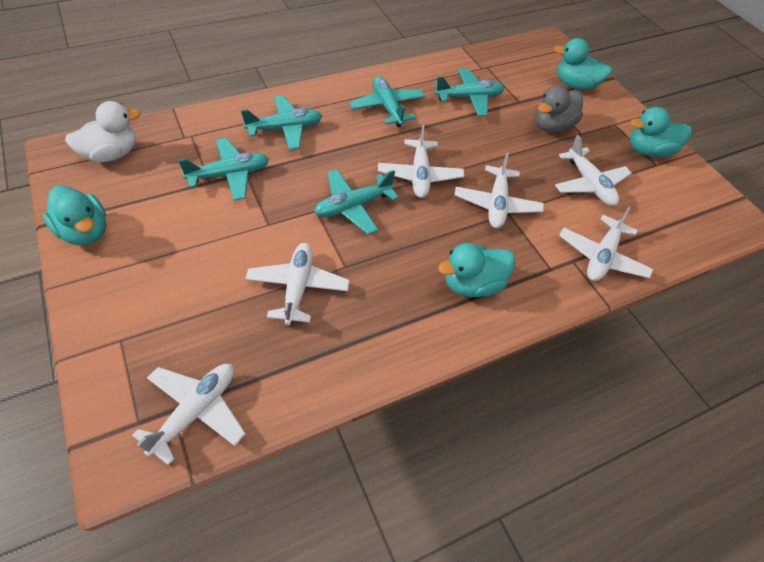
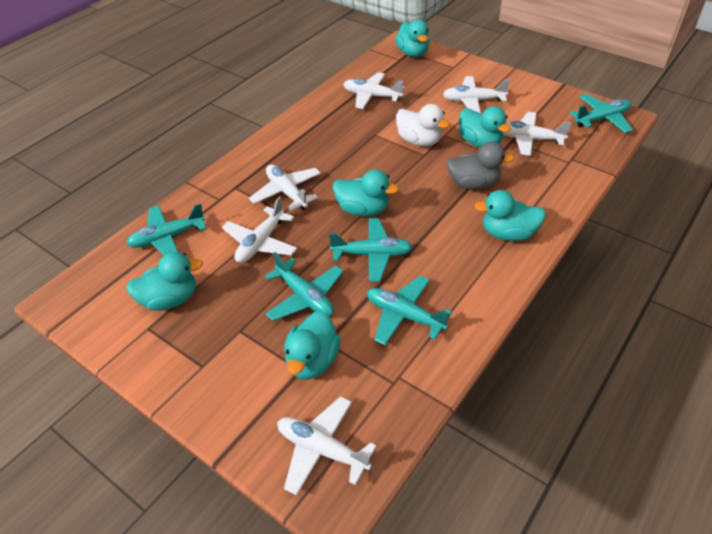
turquoise duck: [43,185,106,245] [438,243,515,297] [554,38,613,91] [630,107,691,157] = 4 -> [126,252,203,311] [284,311,341,380] [333,169,399,217] [395,20,430,57] [459,106,511,147] [474,190,546,241] = 6

